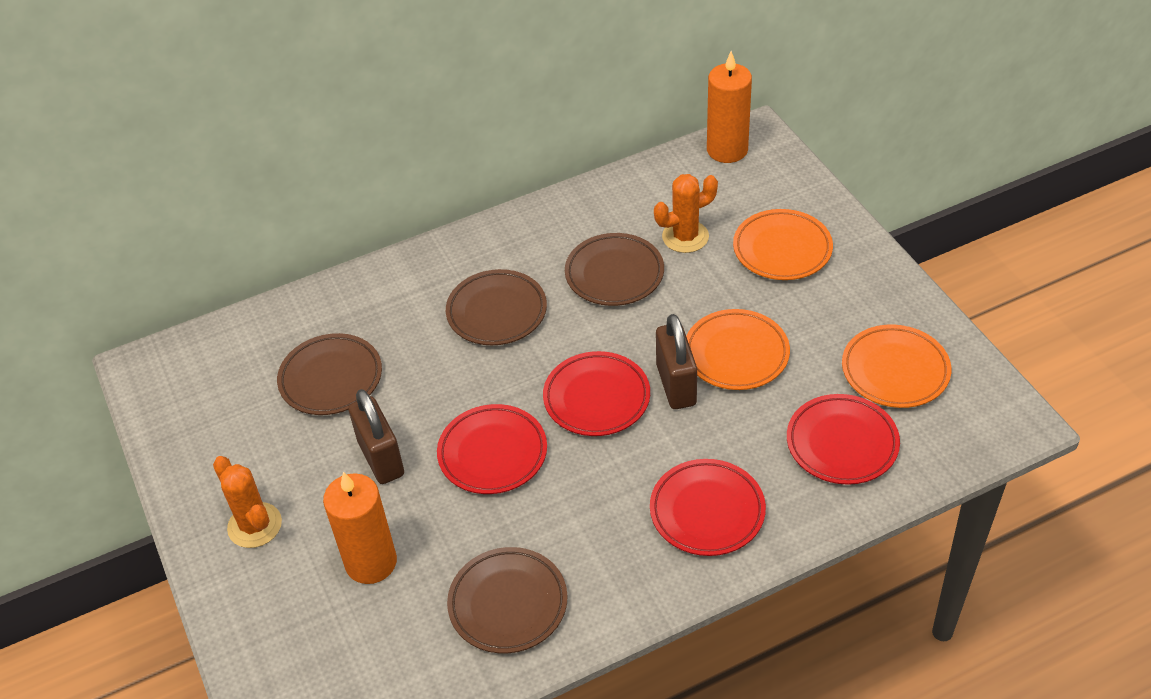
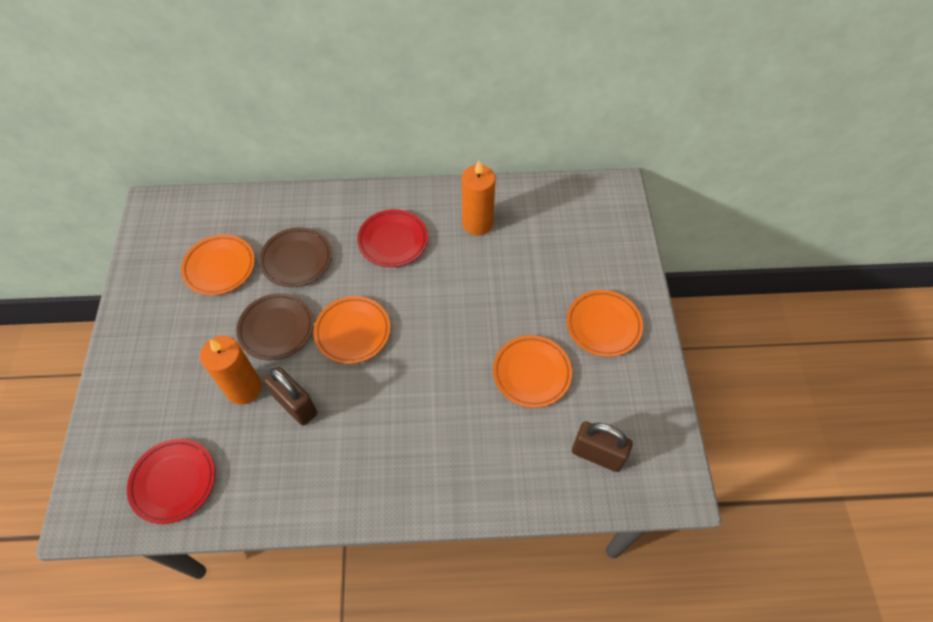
brown plate: [277,333,382,415] [446,269,547,345] [447,547,568,653] [565,233,664,306] = 4 -> [236,293,314,360] [259,227,332,287] = 2
orange cactus: [213,456,282,548] [654,174,718,253] = 2 -> none = 0
orange plate: [686,309,790,390] [733,209,833,280] [842,324,951,408] = 3 -> [181,235,255,295] [314,296,390,364] [493,335,572,408] [567,290,643,357] = 4
red plate: [437,404,547,494] [543,351,650,436] [650,459,766,556] [787,394,900,485] = 4 -> [127,439,215,524] [357,209,428,267] = 2

